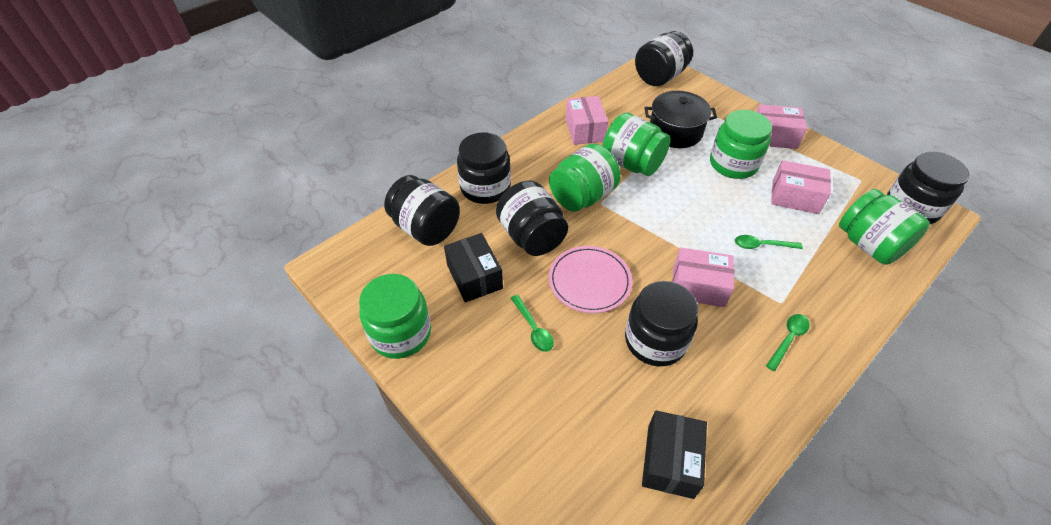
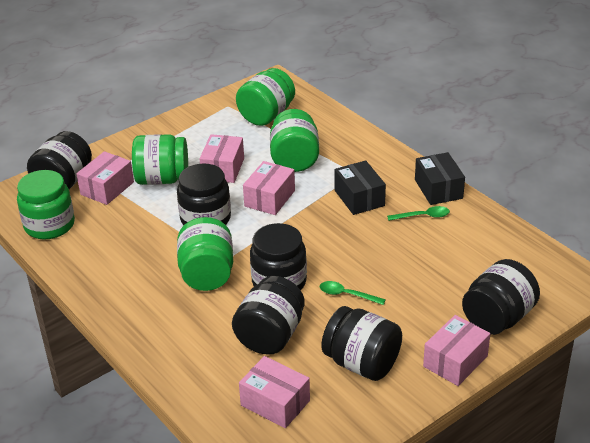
black pot: [644,91,717,148] = 1 -> none = 0
green spoon: [511,295,554,352] [735,235,803,249] [766,314,809,371] = 3 -> [320,281,386,305] [387,206,450,221] = 2
pink box: [566,96,608,145] [672,247,734,307] [756,104,807,149] [771,160,831,214] = 4 -> [76,151,134,205] [200,134,244,183] [239,356,310,428] [243,161,295,215] [423,315,490,386] = 5
pink plate: [549,246,632,313] = 1 -> none = 0

